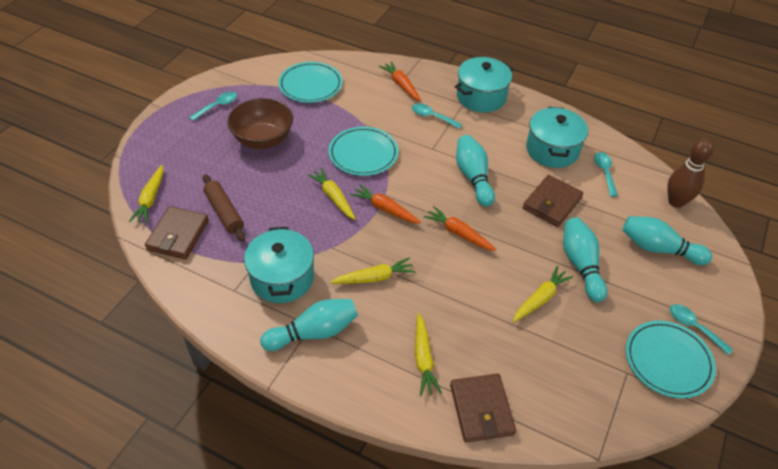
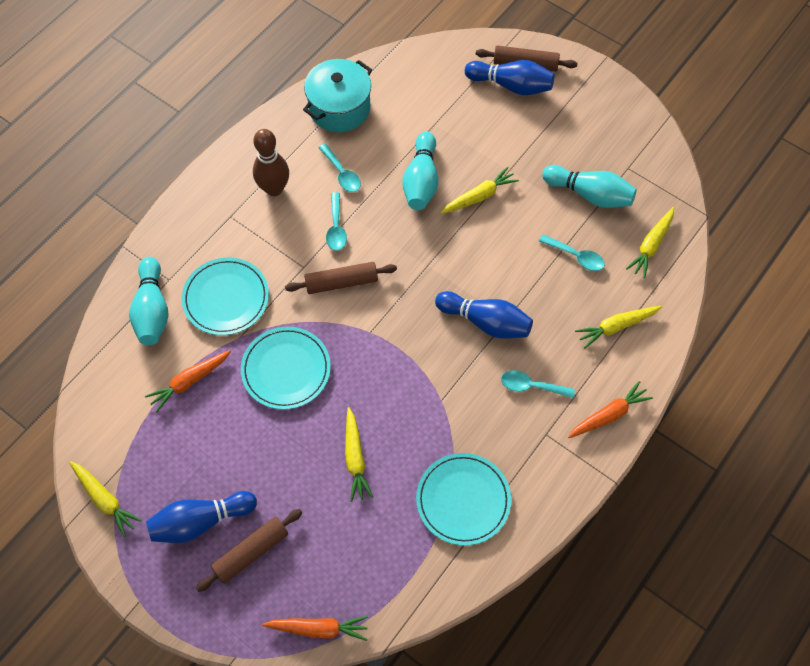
blue bowling pin: none = 0 -> [146,491,257,543] [435,291,533,339] [465,60,554,95] = 3
brown bowl: [227,98,293,149] = 1 -> none = 0
brown rolling pin: [203,174,245,241] = 1 -> [196,509,302,592] [285,262,397,294] [476,45,578,72] = 3
brown wallet: [145,206,209,259] [450,374,516,443] [523,175,583,227] = 3 -> none = 0
turquoise bowling pin: [260,299,358,351] [456,135,495,207] [563,218,608,302] [622,216,712,265] = 4 -> [129,257,168,345] [402,131,438,210] [542,165,637,208] = 3
turquoise pot: [244,227,314,303] [455,57,513,112] [526,107,588,168] = 3 -> [303,59,372,132] = 1

